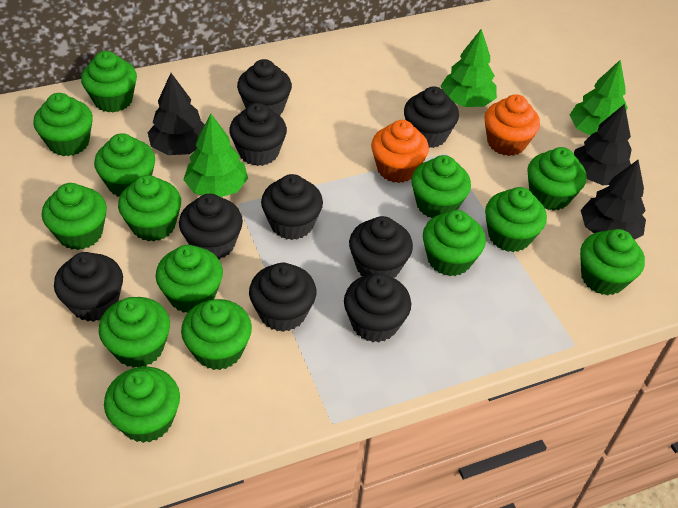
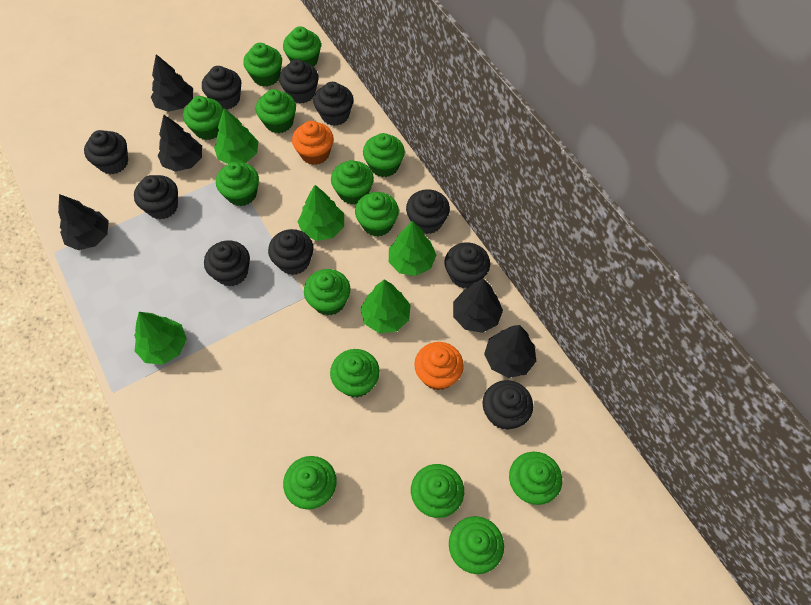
black cupcake: [54,252,123,322] [179,194,243,260] [229,103,287,166] [237,59,292,116] [249,263,316,332] [261,174,323,240] [344,273,411,342] [349,216,413,278] [404,86,459,148] = 9 -> [84,130,128,174] [134,175,178,219] [202,66,241,110] [204,241,250,286] [268,229,314,275] [279,59,319,103] [313,82,353,126] [406,189,450,234] [445,242,490,288] [482,380,533,430] = 10
black tree: [147,73,205,155] [574,104,632,185] [581,160,646,240] = 3 -> [58,194,109,250] [151,54,193,112] [157,115,202,172] [453,278,503,333] [484,325,536,378] = 5
green tree: [183,114,248,197] [440,29,497,107] [570,60,628,136] = 3 -> [134,312,187,365] [214,108,259,164] [298,185,344,241] [360,280,411,333] [389,220,436,276] = 5

